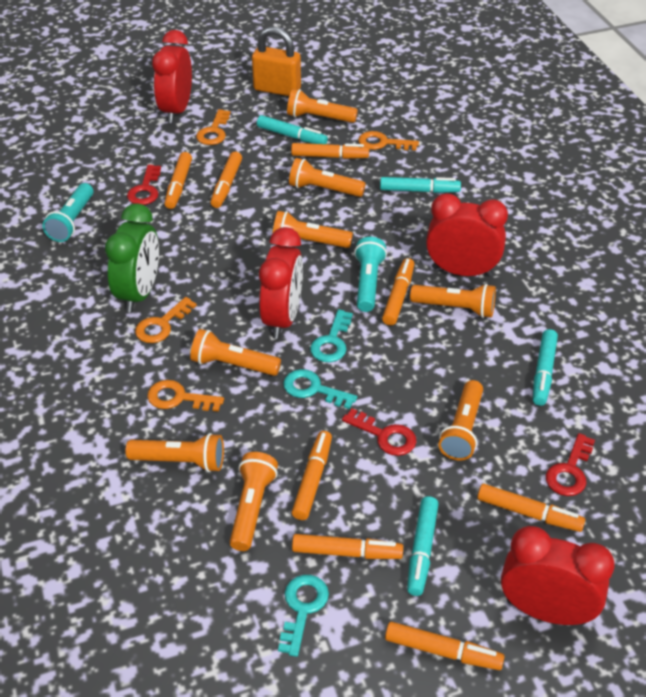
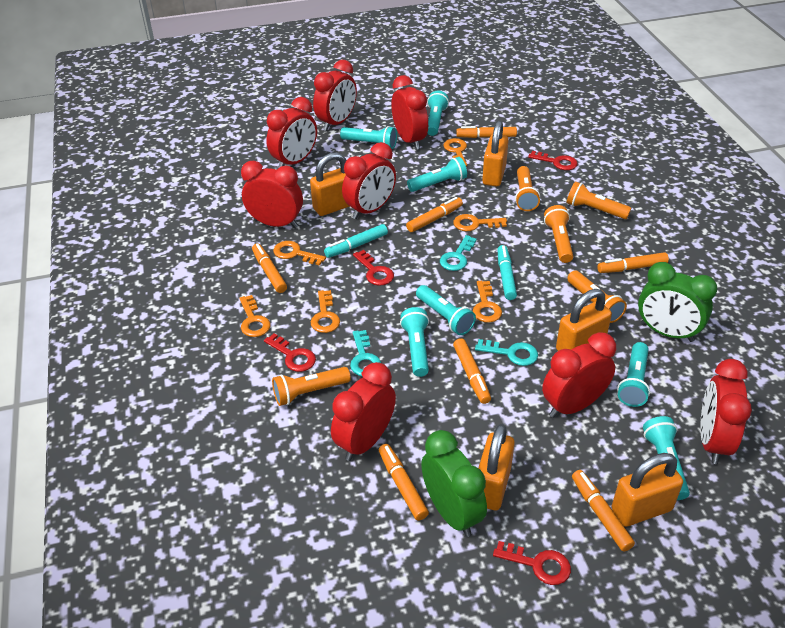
green clock: [105,203,159,313] = 1 -> [421,430,487,537] [638,262,717,342] = 2
orange flashlight: [125,433,224,472] [190,329,281,376] [230,452,278,551] [273,211,353,248] [287,89,358,123] [289,158,366,197] [410,284,496,318] [438,380,483,461] = 8 -> [272,367,351,406] [515,166,540,211] [544,205,573,263] [567,181,631,219] [567,270,627,323] = 5
orange key: [135,297,197,343] [147,380,224,412] [196,109,231,145] [358,131,419,151] = 4 -> [239,295,271,337] [273,241,326,266] [311,290,340,333] [443,138,467,166] [453,214,507,231] [473,281,502,323] = 6
orange marker: [165,152,192,209] [210,152,242,208] [291,143,369,159] [292,431,332,520] [292,534,403,559] [382,258,414,325] [385,622,505,670] [477,484,585,532] = 8 -> [252,243,287,293] [379,444,429,520] [406,197,463,232] [453,338,491,404] [456,126,517,138] [572,470,635,552] [597,252,669,273] = 7
orange padlock: [252,27,301,96] = 1 -> [310,152,350,216] [479,424,515,510] [482,121,509,186] [556,289,612,351] [611,453,683,527] = 5
red clock: [152,30,192,123] [259,227,303,339] [426,193,508,277] [501,526,615,625] = 4 -> [241,161,303,228] [266,97,317,168] [313,60,357,131] [331,362,396,461] [342,142,396,219] [391,75,428,150] [542,332,616,418] [700,359,752,464] = 8
red key: [127,165,161,205] [342,408,416,456] [546,433,595,496] = 3 -> [264,333,316,372] [353,250,394,286] [493,541,571,585] [528,151,578,170] = 4
turquoise flashlight: [42,183,93,242] [354,237,387,312] = 2 -> [340,126,397,149] [400,307,429,377] [407,157,467,192] [416,285,476,335] [427,91,449,136] [617,342,650,407] [643,416,690,500] = 7
turquoise marker: [257,115,328,144] [380,177,461,193] [407,496,438,596] [533,329,558,406] = 4 -> [324,224,388,258] [497,245,517,300] = 2

